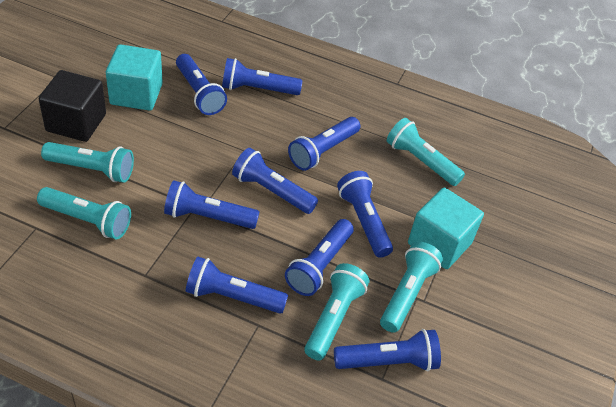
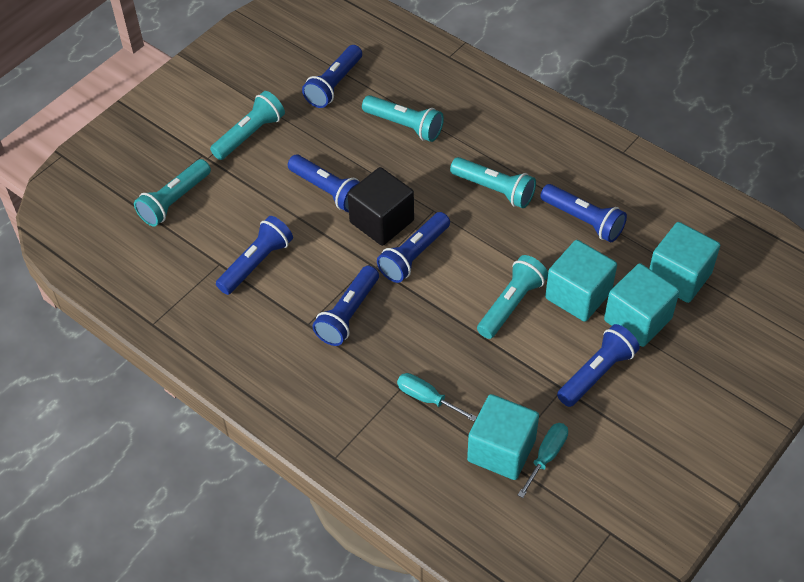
blue flashlight: [164,180,259,229] [176,54,227,115] [186,257,288,314] [222,58,302,95] [232,148,318,214] [285,219,354,296] [288,117,360,171] [334,329,441,371] [337,171,393,258] = 9 -> [216,216,293,295] [288,155,360,212] [302,45,362,108] [312,266,379,346] [377,212,450,283] [540,184,627,243] [557,324,640,407] = 7
turquoise cube: [106,44,163,111] [408,188,484,269] = 2 -> [467,394,539,480] [545,240,617,322] [604,263,680,347] [649,222,720,303] = 4
turquoise screwdriver: none = 0 -> [397,373,477,421] [518,423,568,498] = 2

